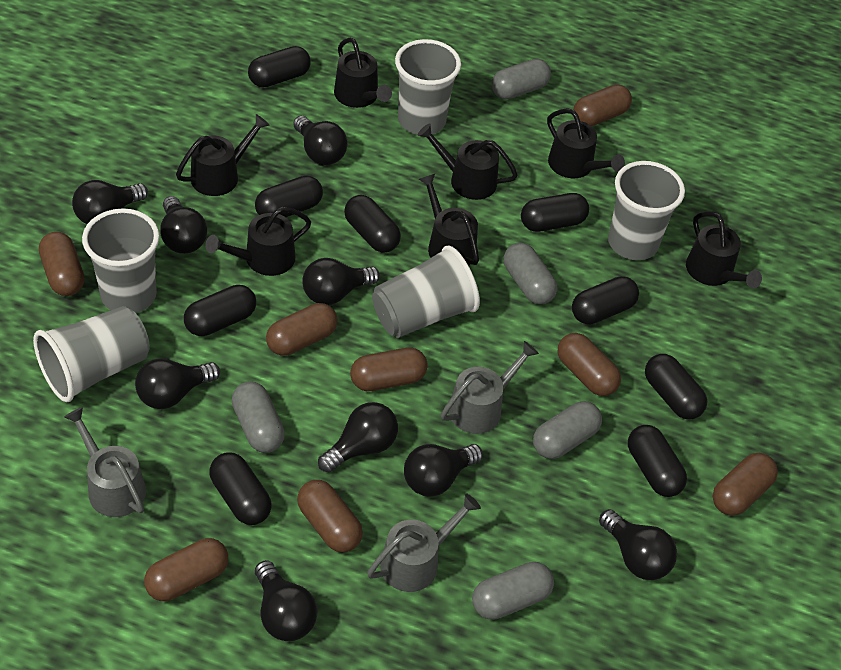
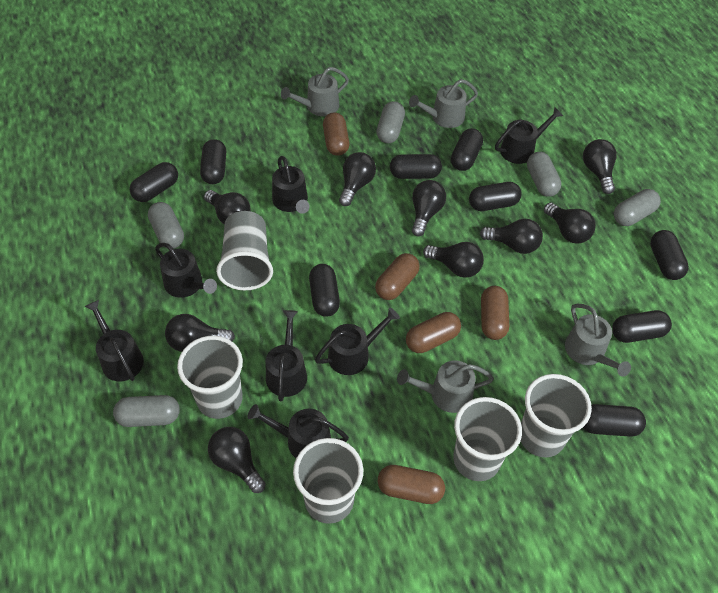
brown capsule: [39,232,85,296] [144,538,228,601] [266,303,338,356] [297,480,363,552] [350,347,428,391] [557,333,621,396] [573,84,632,126] [713,453,778,516] = 8 -> [323,112,349,156] [375,253,420,300] [378,465,445,504] [406,312,461,353] [481,286,509,340] = 5
grey watering can: [64,407,146,517] [367,493,481,592] [441,341,539,434] = 3 -> [281,67,349,116] [397,360,494,413] [409,79,478,128] [565,304,631,377] = 4

